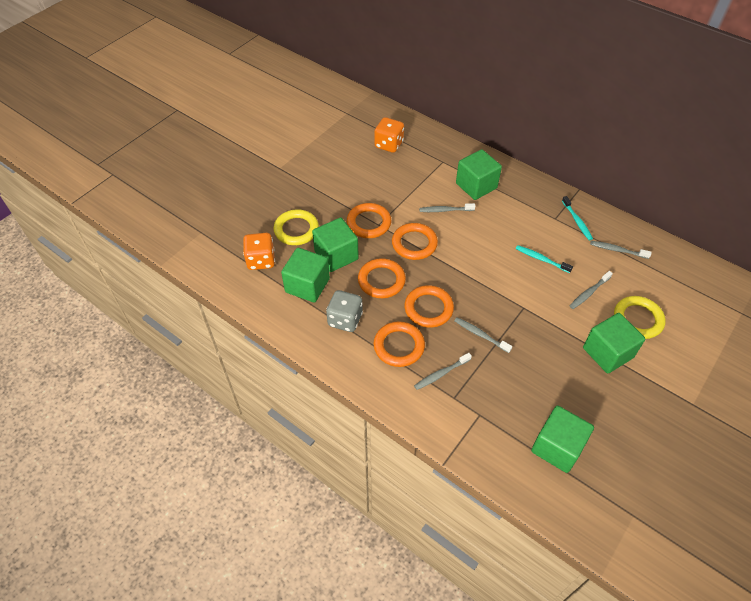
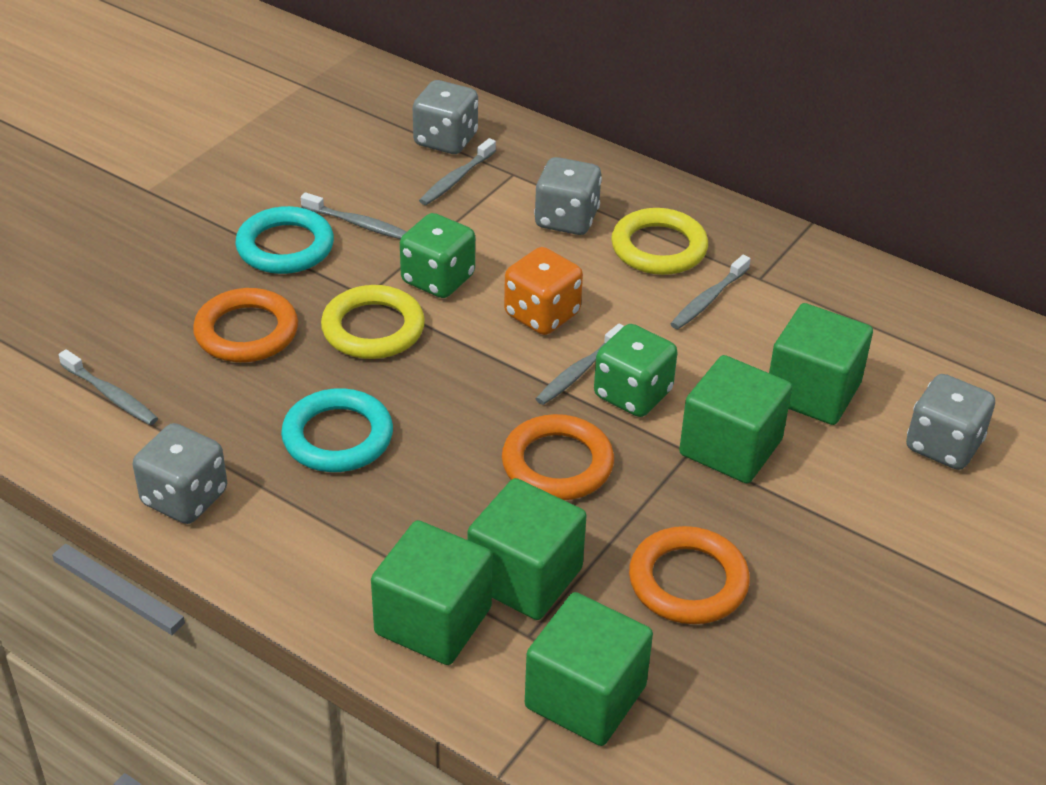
green dice: none = 0 -> [400,213,475,298] [594,324,678,417] = 2
grey dice: [326,290,363,332] = 1 -> [133,423,227,524] [413,80,478,154] [534,157,602,235] [906,374,995,470] = 4
orange dice: [243,233,275,270] [374,117,404,153] = 2 -> [504,247,583,335] = 1
orange ring: [347,203,391,238] [358,258,406,298] [373,322,425,367] [392,223,438,260] [404,285,454,328] = 5 -> [193,288,298,362] [502,414,614,500] [629,526,750,624] = 3
turquoise ring: none = 0 -> [235,206,334,274] [281,388,393,472] = 2
turquoise toothbrush: [516,245,573,273] [562,196,593,240] = 2 -> none = 0

